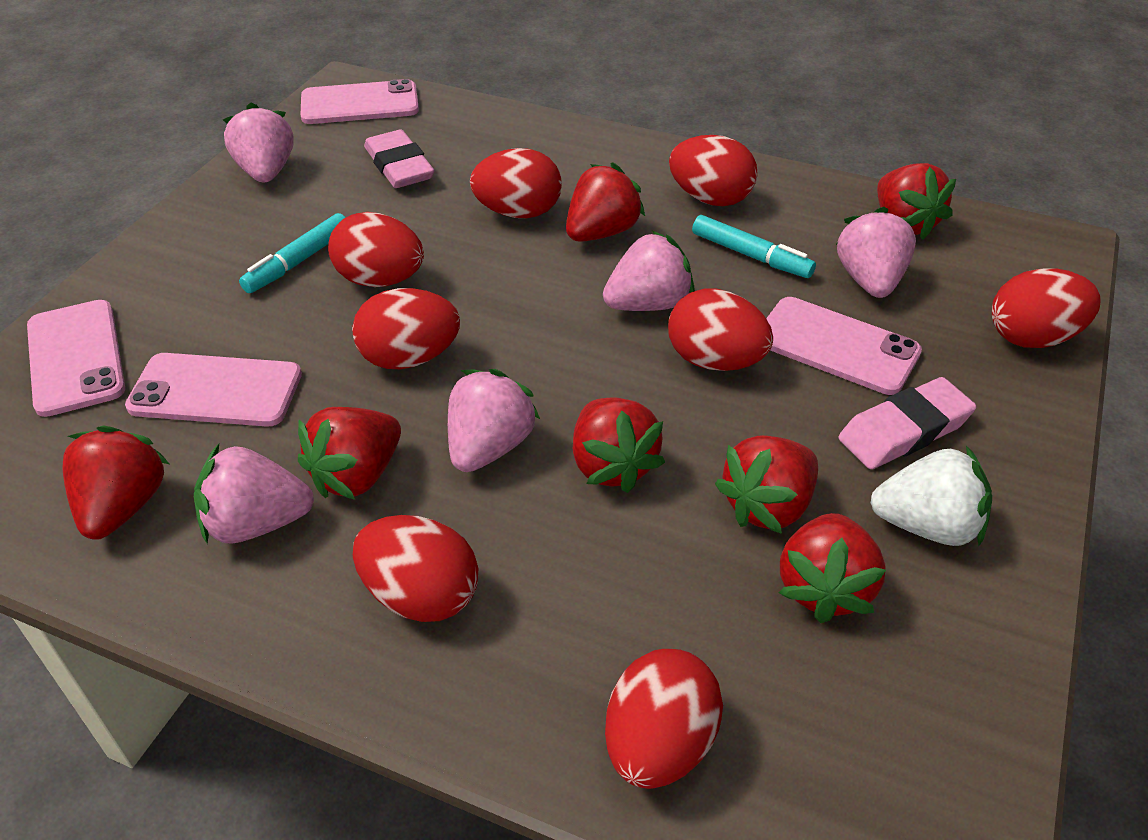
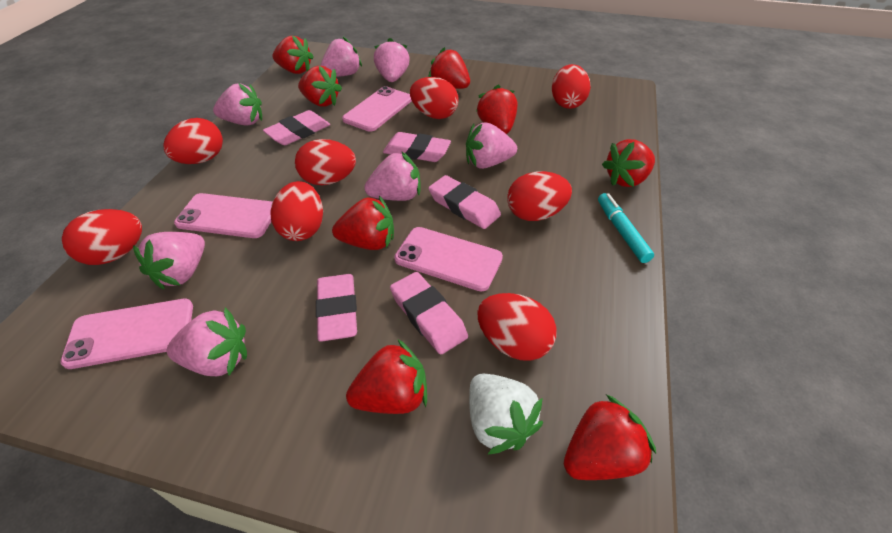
pink eraser: [364,129,434,188] [838,377,976,469] = 2 -> [263,110,330,145] [316,274,357,342] [383,132,451,162] [390,272,468,355] [428,175,501,229] = 5
pink strawberry: [194,444,314,544] [223,103,293,183] [448,369,540,472] [603,231,695,311] [836,207,916,298] = 5 -> [133,232,205,289] [167,307,247,376] [213,83,262,126] [320,37,362,77] [364,151,420,201] [374,38,410,82] [466,122,517,169] = 7
red strawberry: [62,425,169,539] [298,407,401,500] [566,162,645,242] [573,397,665,493] [715,435,818,534] [779,513,886,623] [877,163,956,240] = 7 -> [273,35,314,74] [298,66,342,107] [332,196,394,250] [346,339,427,414] [428,47,470,89] [476,85,517,134] [564,395,656,480] [602,139,655,187] = 8
turquoise marker: [239,213,346,293] [692,215,816,278] = 2 -> [598,193,654,263] = 1

